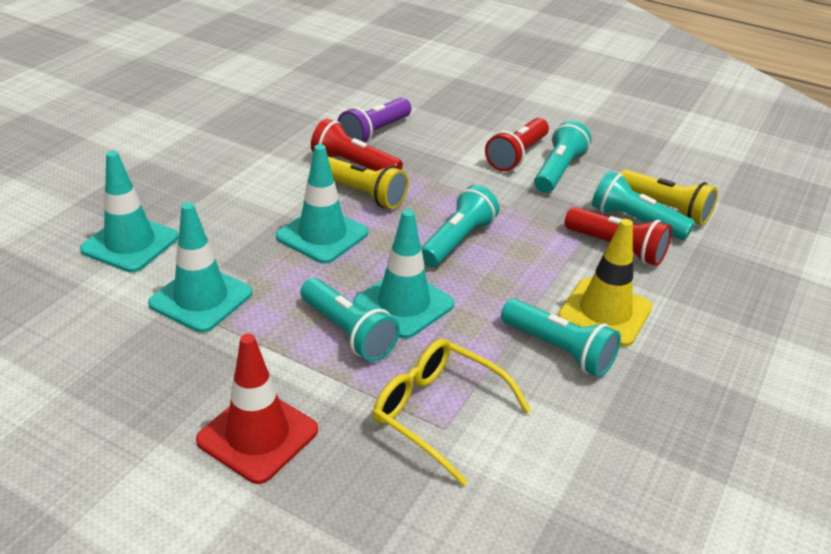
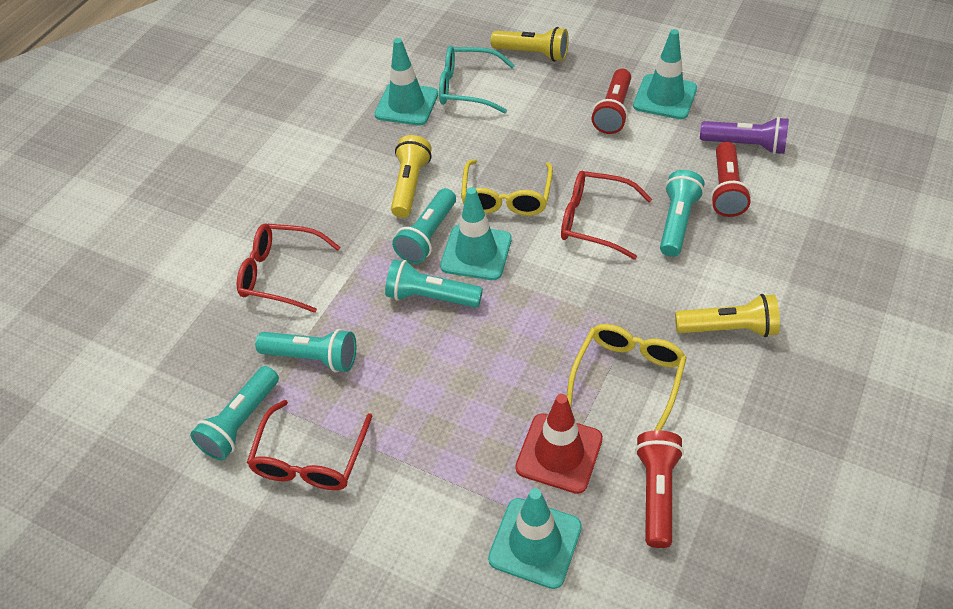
red glasses: none = 0 -> [237,223,341,313] [247,400,372,490] [561,171,652,260] = 3
turquoise glasses: none = 0 -> [439,46,515,113] = 1
yellow flashlight: [328,157,409,209] [621,170,718,225] = 2 -> [391,135,432,218] [491,27,569,62] [675,294,780,337] = 3
yellow glasses: [373,339,532,486] = 1 -> [461,159,553,216] [567,324,687,431] = 2
yellow traffic cone: [558,219,652,347] = 1 -> none = 0

